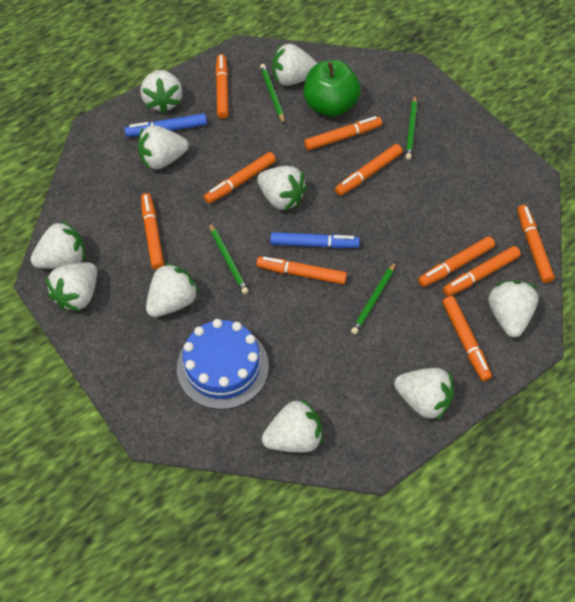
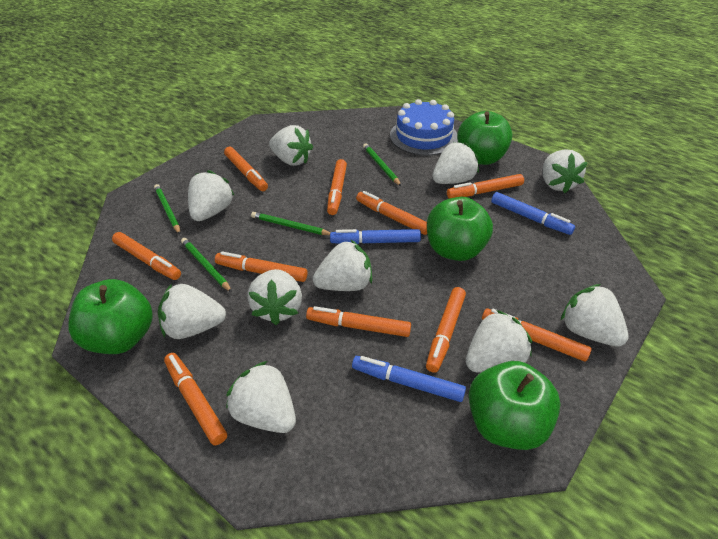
blue marker: [125,113,207,137] [270,232,360,248] = 2 -> [330,229,421,244] [352,356,466,402] [491,192,575,235] = 3
green apple: [304,60,361,117] = 1 -> [68,279,153,354] [427,197,493,261] [457,111,512,165] [469,361,561,450] = 4

